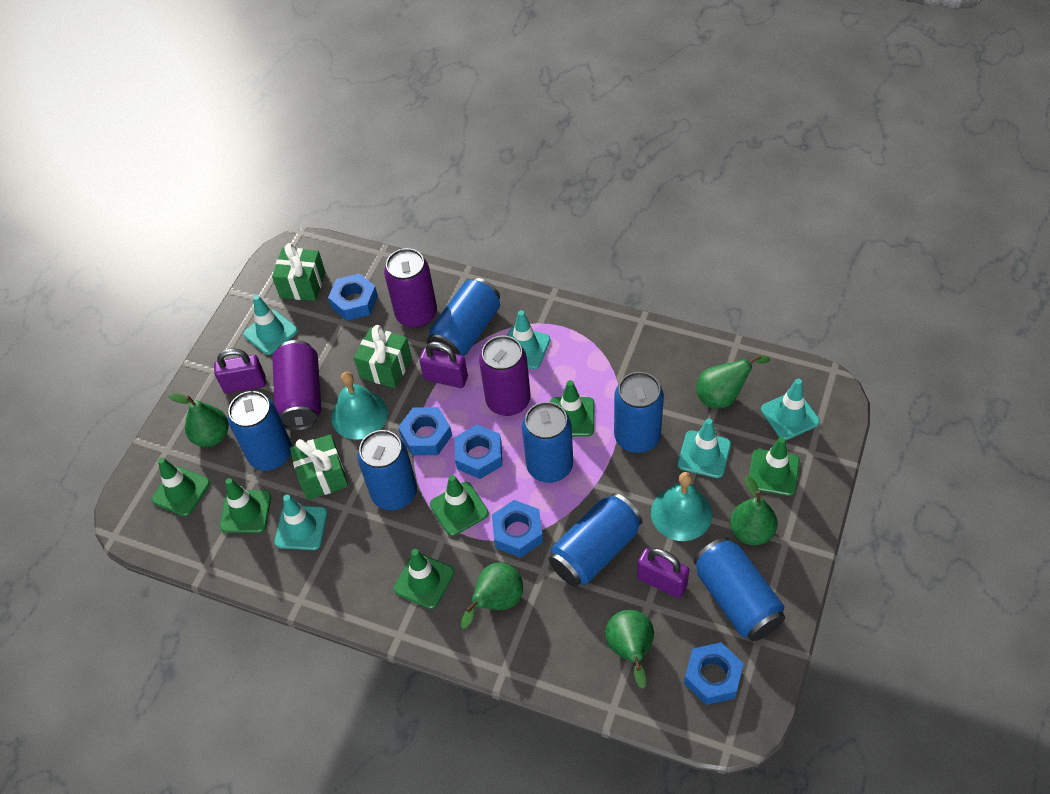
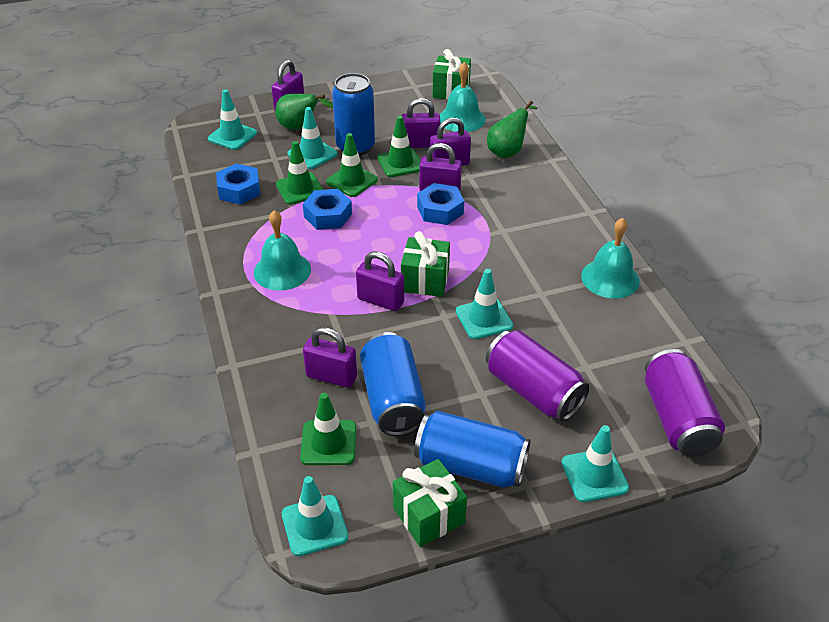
blue can: [228,391,292,470] [357,430,417,510] [427,278,500,356] [522,402,573,483] [549,493,642,587] [614,372,664,453] [694,537,785,641] = 7 -> [332,73,375,156] [360,332,426,436] [414,411,531,488] = 3
blue nut: [328,273,378,321] [398,407,452,456] [455,424,502,479] [492,500,543,558] [684,642,744,705] = 5 -> [216,163,260,205] [303,189,352,230] [417,183,464,225] = 3
green pear: [169,394,229,447] [461,563,523,629] [605,610,654,689] [696,354,770,408] [730,476,778,545] = 5 -> [275,94,333,130] [487,101,537,158] = 2
green traffic cone: [151,457,210,517] [220,478,271,533] [394,549,454,609] [430,475,489,536] [550,380,594,436] [749,437,800,496] = 6 -> [276,141,323,205] [300,393,356,465] [326,133,378,197] [378,116,421,177] = 4
purple can: [272,340,321,431] [384,248,437,328] [479,336,531,416] = 3 -> [486,330,589,421] [645,349,725,457] = 2
purple padlock: [214,348,266,393] [419,342,468,388] [637,548,690,598] = 3 -> [272,60,304,111] [303,327,357,388] [356,251,404,311] [402,98,441,148] [419,143,462,191] [430,118,471,166] = 6
turquoise bell: [331,372,388,439] [651,472,712,541] = 2 -> [254,210,311,291] [440,62,486,132] [581,218,640,299] = 3

